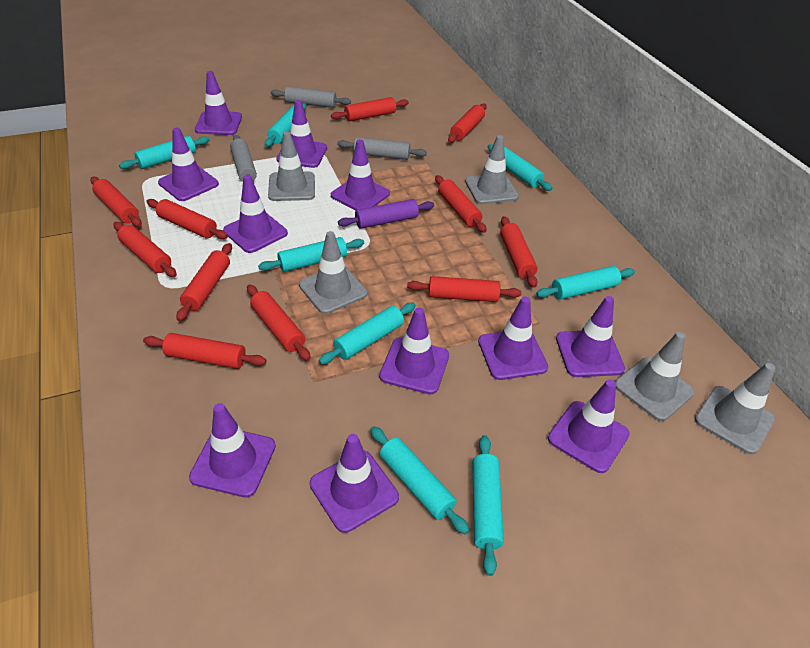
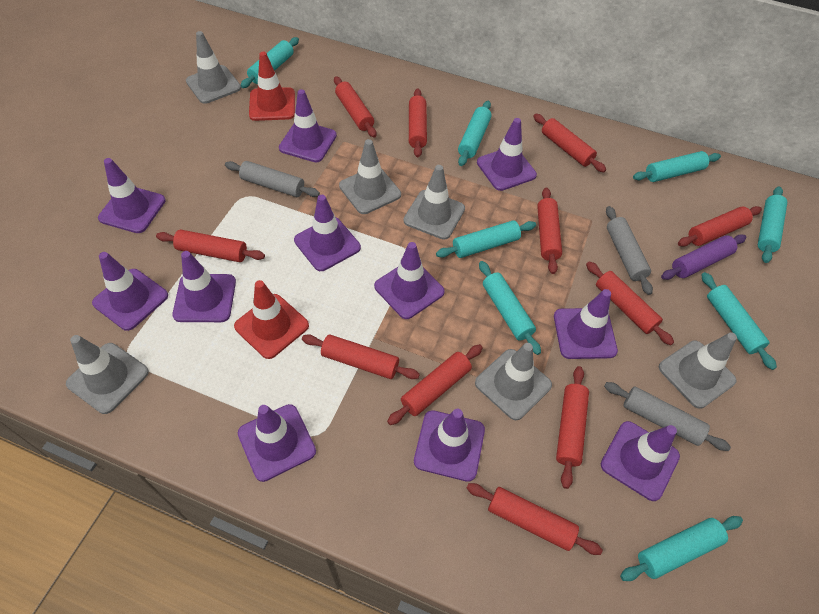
grey traffic cone: [268,131,315,201] [299,231,367,314] [465,135,519,204] [615,332,694,421] [695,363,775,454] = 5 -> [66,335,149,414] [186,31,241,104] [339,139,401,214] [403,165,465,240] [475,343,552,420] [659,333,737,409] = 6
red traffic cone: none = 0 -> [234,280,309,359] [249,52,295,121] = 2

